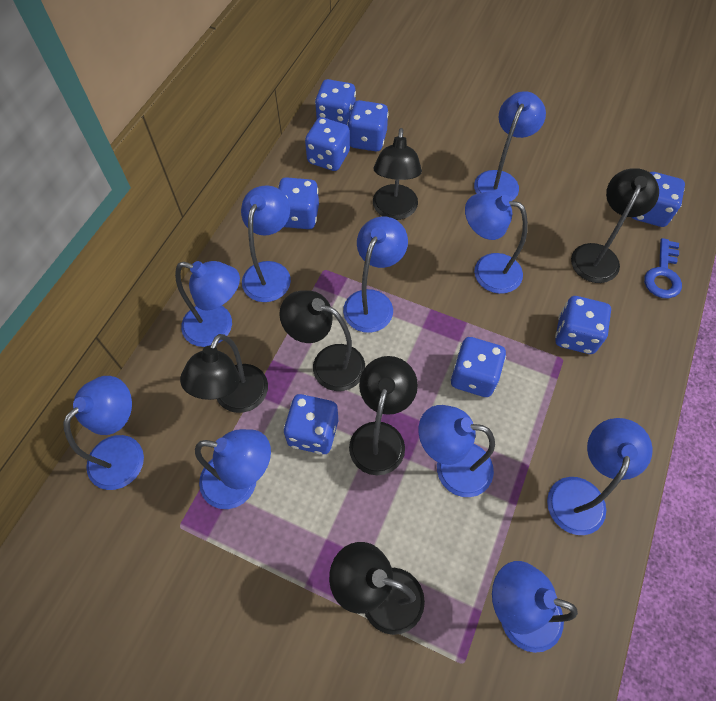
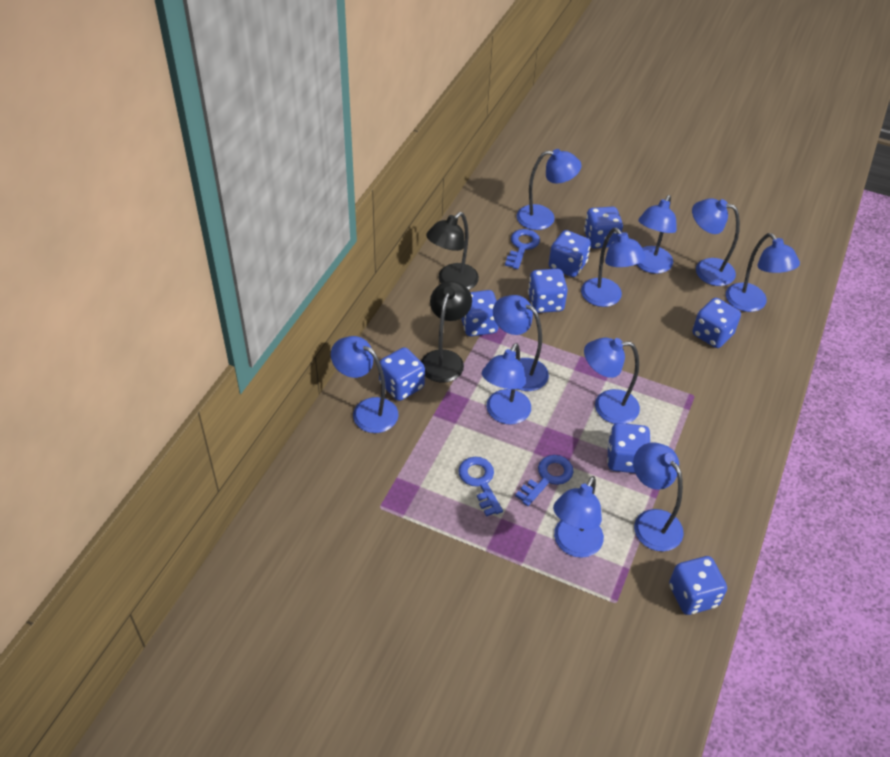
black lamp: [180,334,268,413] [279,290,365,391] [329,542,425,635] [349,356,418,475] [373,128,422,220] [571,168,659,283] = 6 -> [421,281,472,383] [426,212,479,290] = 2
blue key: [644,238,682,298] = 1 -> [458,457,503,517] [505,229,540,269] [515,455,574,506] = 3
blue lamp: [63,376,144,490] [175,261,240,347] [195,429,271,509] [241,185,291,302] [343,217,408,333] [418,405,495,497] [465,191,528,294] [474,91,546,201] [492,561,578,653] [547,418,653,535] = 10 -> [331,336,399,433] [482,343,531,425] [493,295,549,391] [517,149,582,230] [553,476,604,558] [581,228,646,307] [584,337,640,424] [633,442,684,551] [636,195,677,274] [692,198,740,286] [726,233,800,312] = 11

